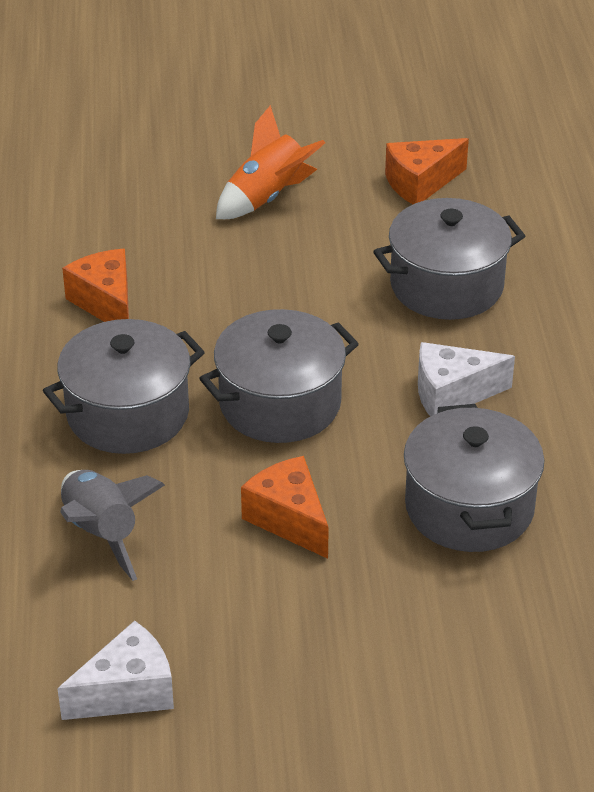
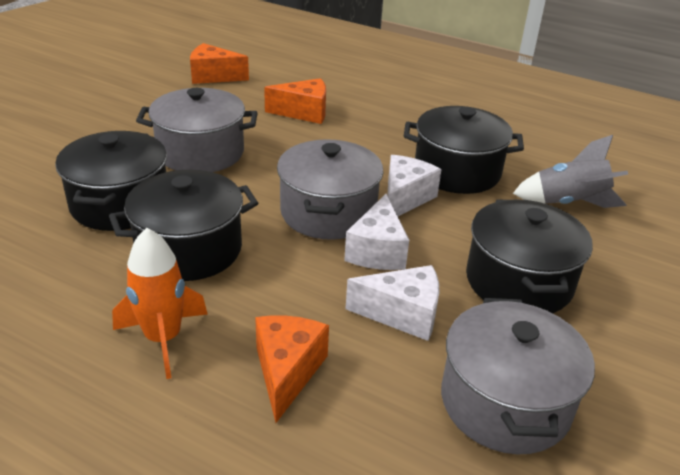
black pot: none = 0 -> [55,131,167,231] [109,170,258,281] [404,106,524,194] [466,199,593,313] = 4
grey pot: [43,319,205,454] [199,309,359,443] [373,198,525,320] [404,404,544,552] = 4 -> [136,88,258,172] [277,139,383,240] [441,298,595,454] = 3
white cheese: [57,621,174,720] [418,342,515,417] = 2 -> [344,194,409,270] [345,265,440,341] [388,155,442,216] = 3

